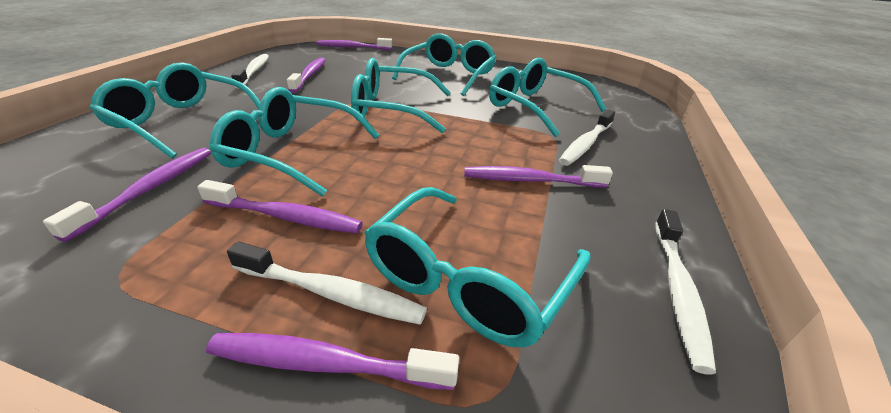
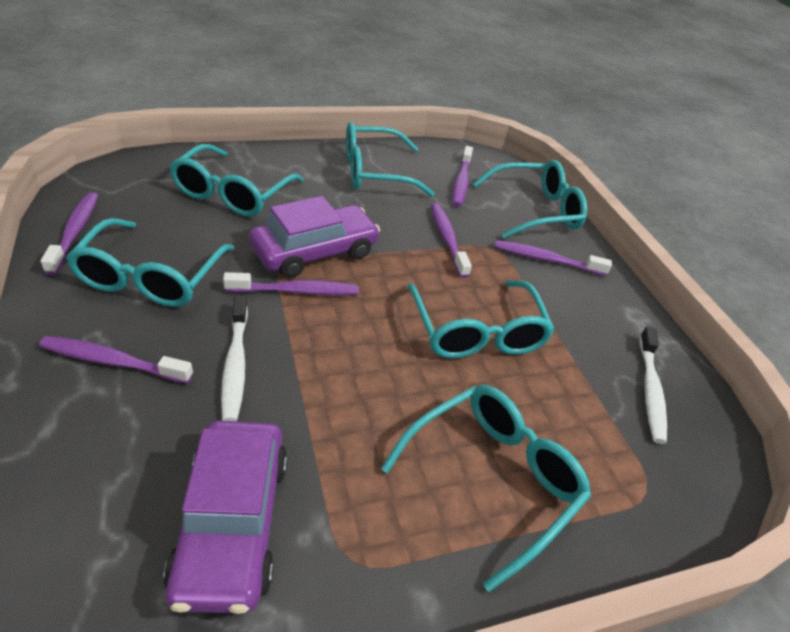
purple car: none = 0 -> [164,420,287,614] [249,196,380,278] = 2
white toothbrush: [227,241,427,325] [231,54,269,88] [559,109,615,166] [655,209,716,375] = 4 -> [221,296,248,421] [640,327,667,444] = 2

